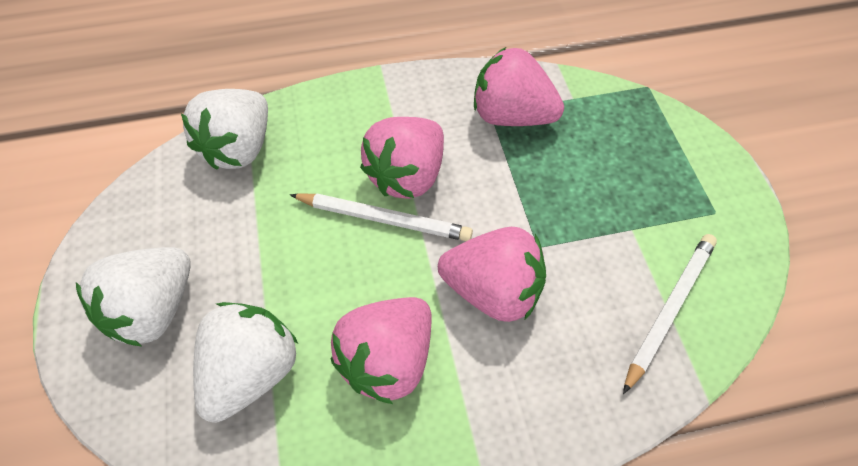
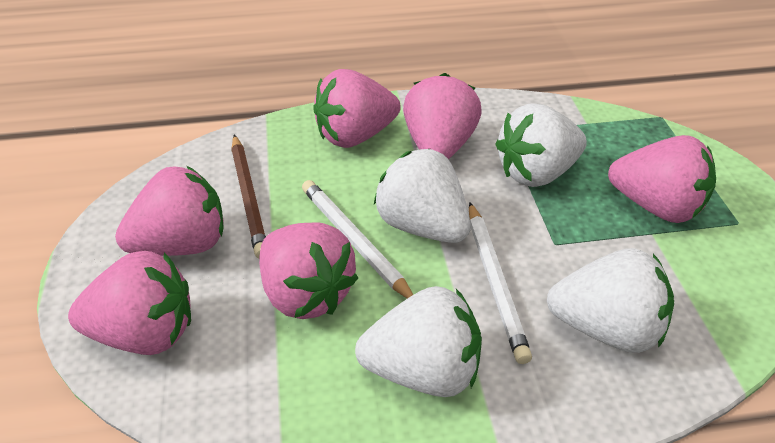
brown pencil: none = 0 -> [231,134,266,258] = 1
pink strawberry: [331,297,432,404] [360,117,444,199] [438,227,546,322] [474,47,564,126] = 4 -> [68,251,191,355] [115,166,224,256] [259,222,358,319] [313,69,401,148] [403,73,482,159] [608,135,716,223] = 6
white strawberry: [76,247,191,346] [181,89,268,170] [193,302,298,423] = 3 -> [355,286,482,397] [374,149,471,243] [495,104,587,187] [547,248,674,353] = 4

